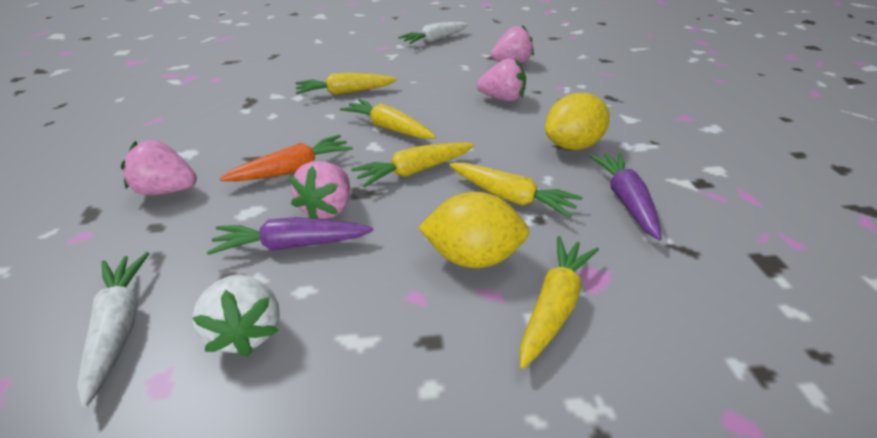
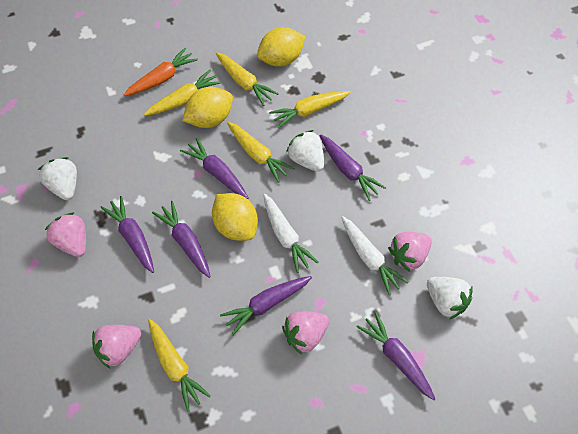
purple carrot: [207,217,373,255] [590,153,662,241] = 2 -> [100,196,154,273] [152,201,211,278] [180,137,248,199] [220,276,312,335] [320,134,386,201] [357,312,435,400] = 6
white strawberry: [192,275,280,357] = 1 -> [38,157,77,200] [286,130,324,172] [427,277,473,319] = 3
yellow lemon: [418,192,529,268] [545,93,610,150] = 2 -> [182,87,233,128] [212,193,258,241] [257,27,305,67] = 3

